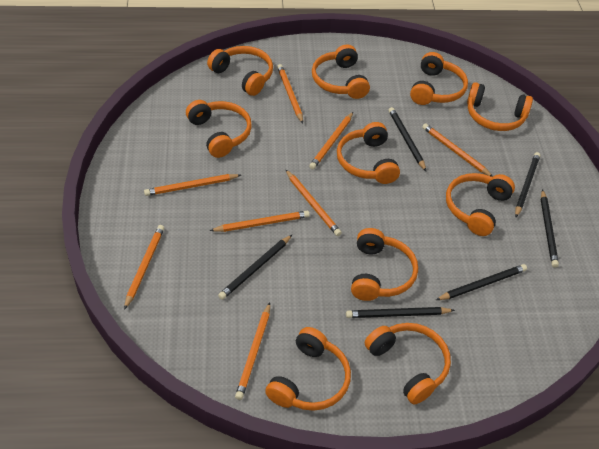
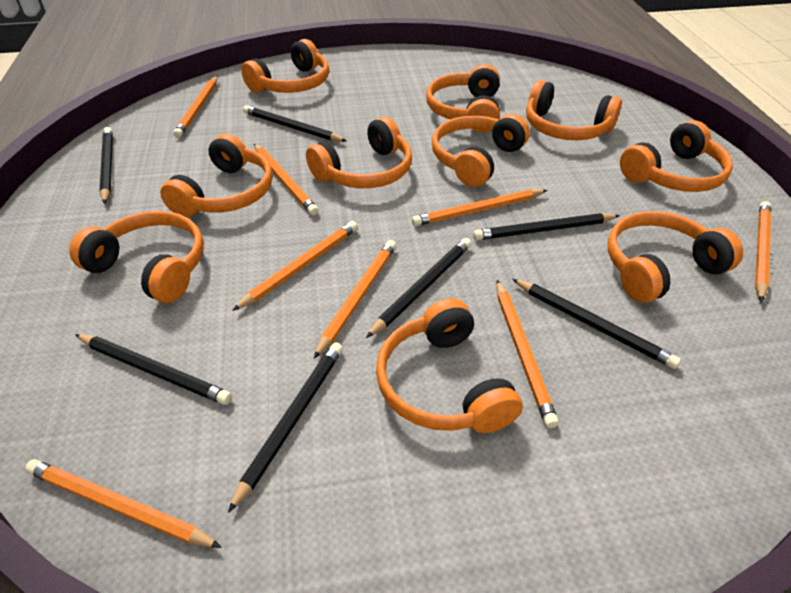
black pencil: [218,235,292,300] [346,307,455,318] [389,107,426,171] [436,264,527,300] [515,152,540,217] [541,189,559,268] = 6 -> [75,334,232,405] [99,127,113,204] [228,342,343,513] [243,105,347,142] [366,238,471,338] [473,213,620,240] [512,279,681,369] = 7

